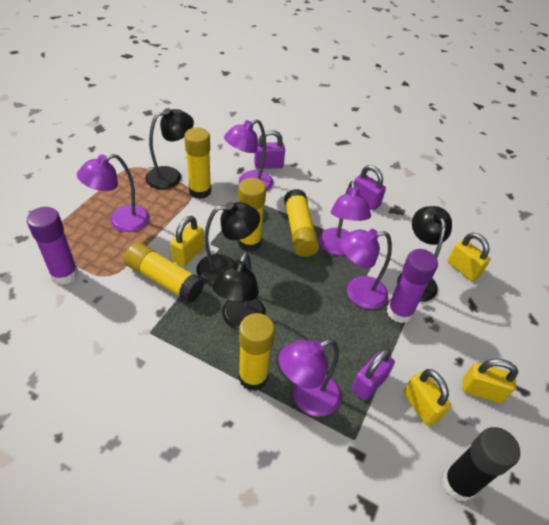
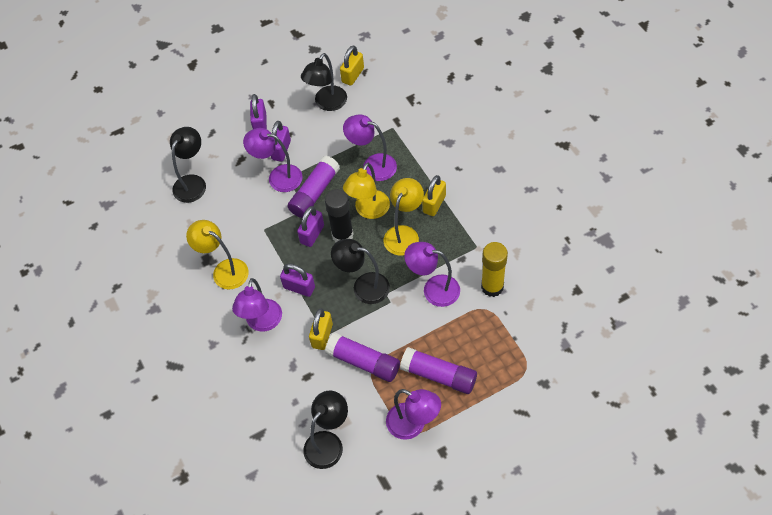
purple glue stick: [27,207,78,285] [387,249,438,323] = 2 -> [288,156,340,218] [325,332,400,382] [400,347,477,394] = 3
purple padlock: [254,130,285,169] [351,348,395,401] [354,165,386,210] = 3 -> [250,94,267,129] [271,121,291,162] [280,263,315,297] [297,206,324,247] = 4
yellow glue stick: [124,242,204,303] [184,127,211,199] [238,178,266,251] [239,313,275,391] [284,189,320,257] = 5 -> [481,242,508,297] = 1
yellow lamp: none = 0 -> [186,220,249,290] [343,163,390,219] [384,178,424,256] = 3
yellow padlock: [170,216,204,266] [403,369,451,426] [448,233,490,281] [462,359,518,403] = 4 -> [309,308,333,350] [340,45,364,86] [422,175,446,216] = 3

